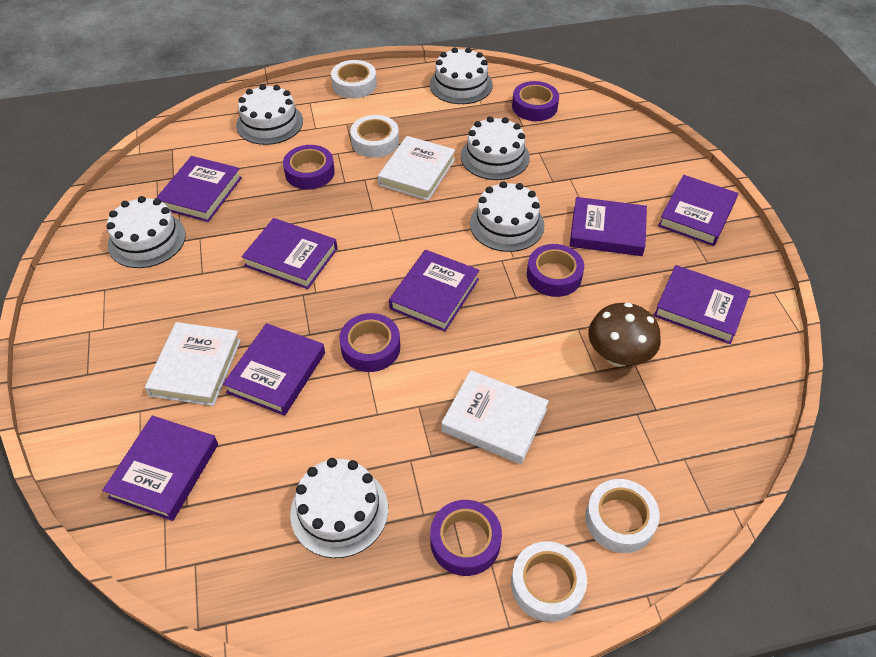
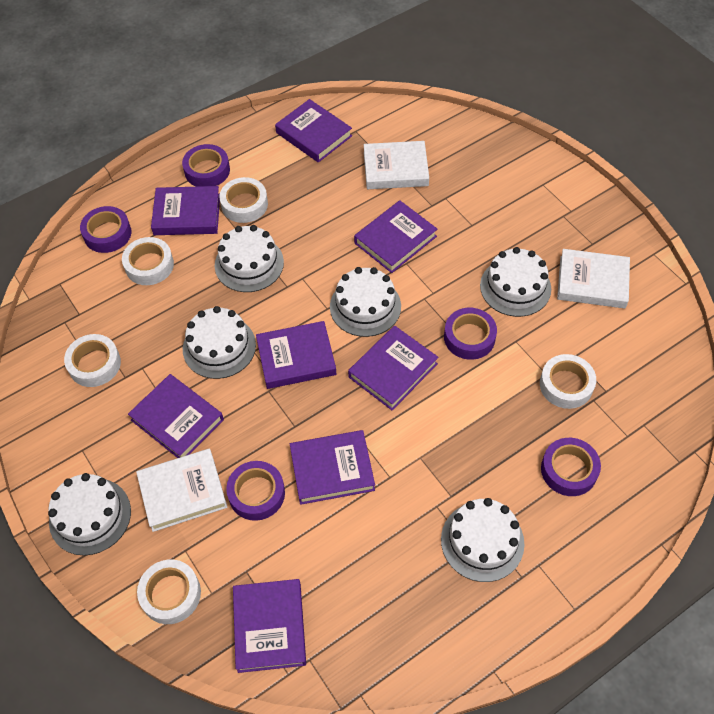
brown mushroom: [588,302,661,367] = 1 -> none = 0
white tape: [331,60,377,98] [350,115,399,158] [511,541,587,622] [585,479,660,553] = 4 -> [64,334,121,387] [122,237,174,285] [137,559,201,624] [219,177,268,223] [540,354,596,409] = 5

